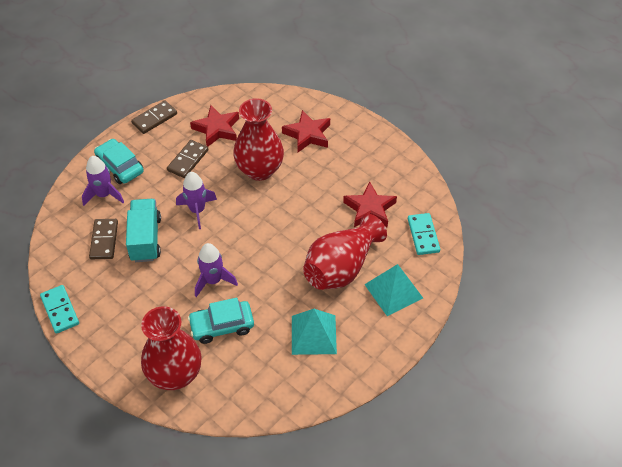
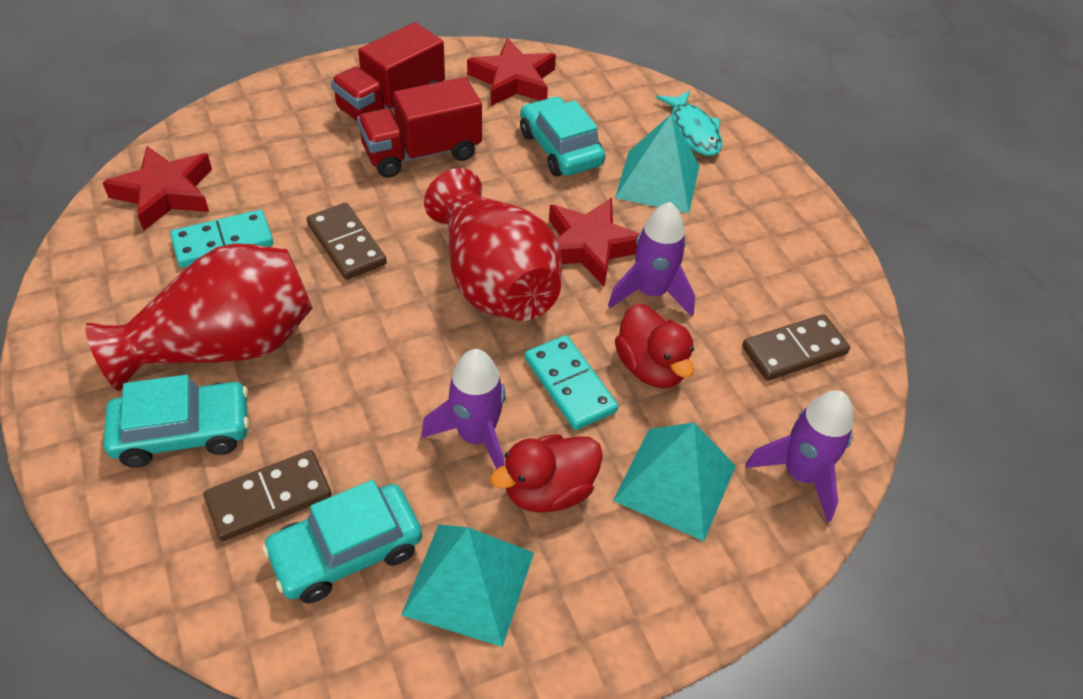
red duck: none = 0 -> [490,434,603,513] [615,303,694,388] = 2
red truck: none = 0 -> [331,22,445,121] [357,77,482,178] = 2
red vase: [141,306,202,390] [233,98,284,181] [303,214,387,290] = 3 -> [85,243,313,391] [424,168,562,321] = 2
turquoise car: [94,139,144,184] [188,298,254,344] = 2 -> [104,375,249,468] [262,480,422,604] [520,96,605,176] = 3
turquoise fish: none = 0 -> [656,91,722,156] = 1
turquoise pyramid: [292,309,337,355] [364,264,423,316] = 2 -> [401,524,534,647] [613,423,736,541] [615,114,700,213] = 3
turquoise truck: [126,199,161,262] = 1 -> none = 0

